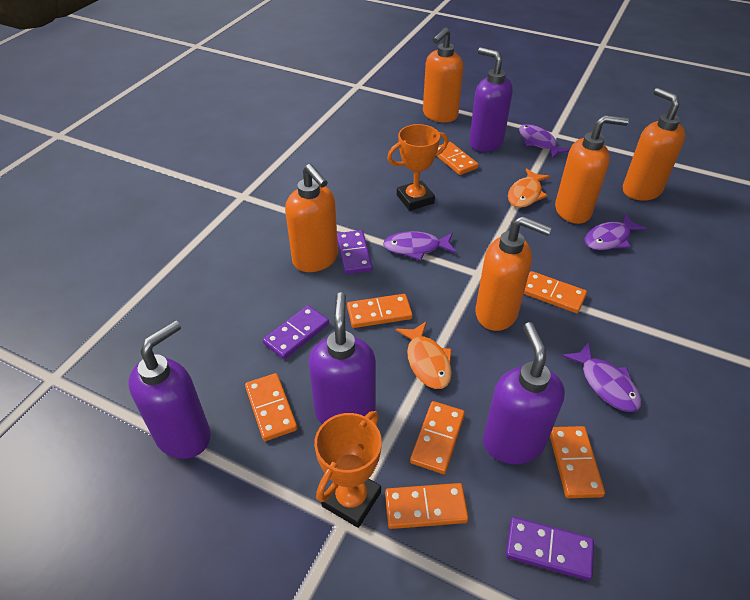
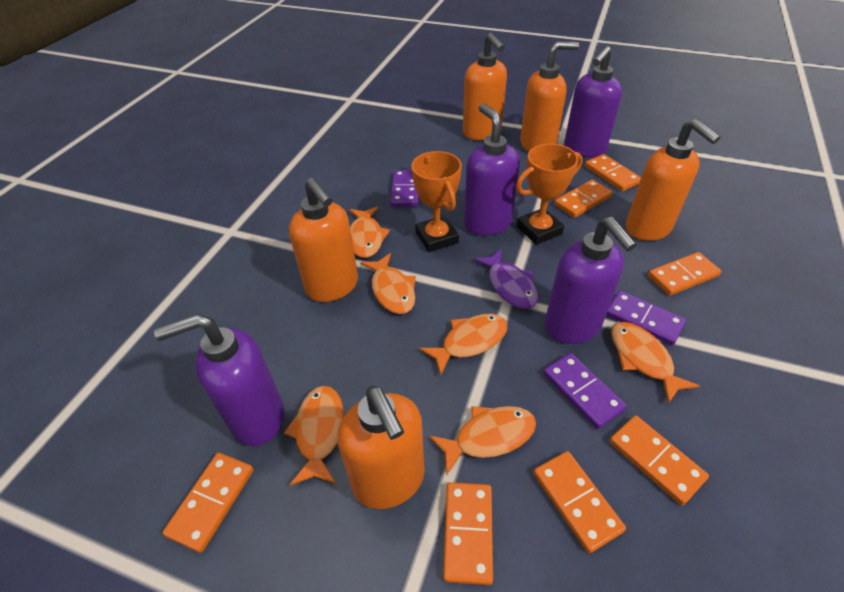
orange fish: [396,321,452,389] [508,168,550,208] = 2 -> [284,386,344,486] [349,207,390,258] [360,253,416,314] [419,314,507,375] [429,406,536,476] [611,322,700,404] = 6
purple fish: [383,231,456,260] [519,124,570,159] [562,342,642,412] [585,214,647,251] = 4 -> [473,249,538,309] = 1

